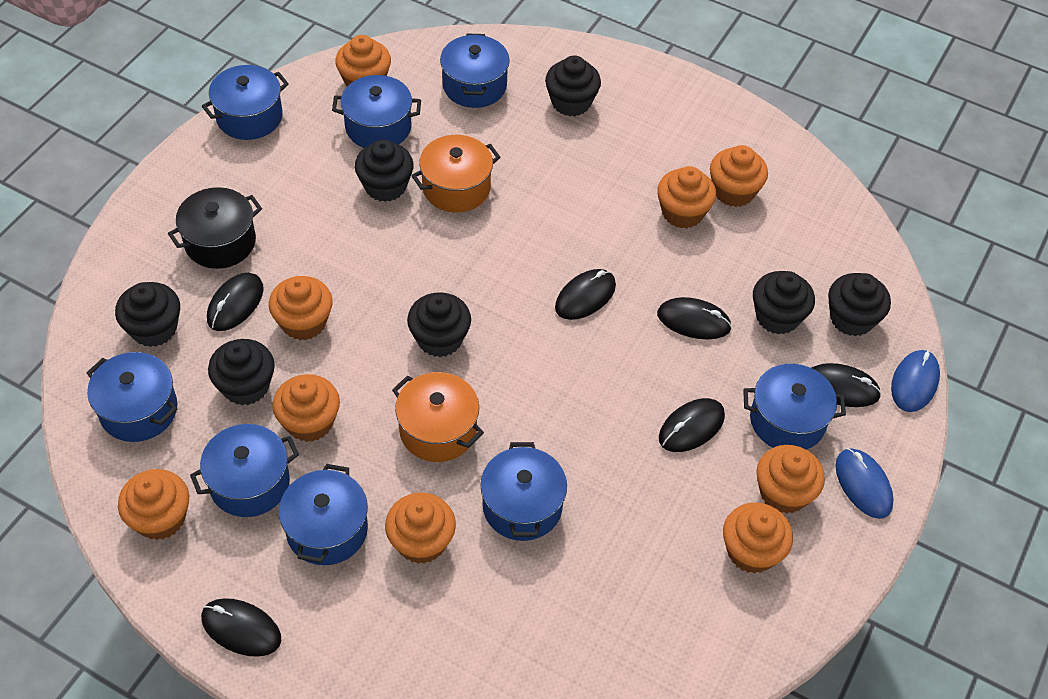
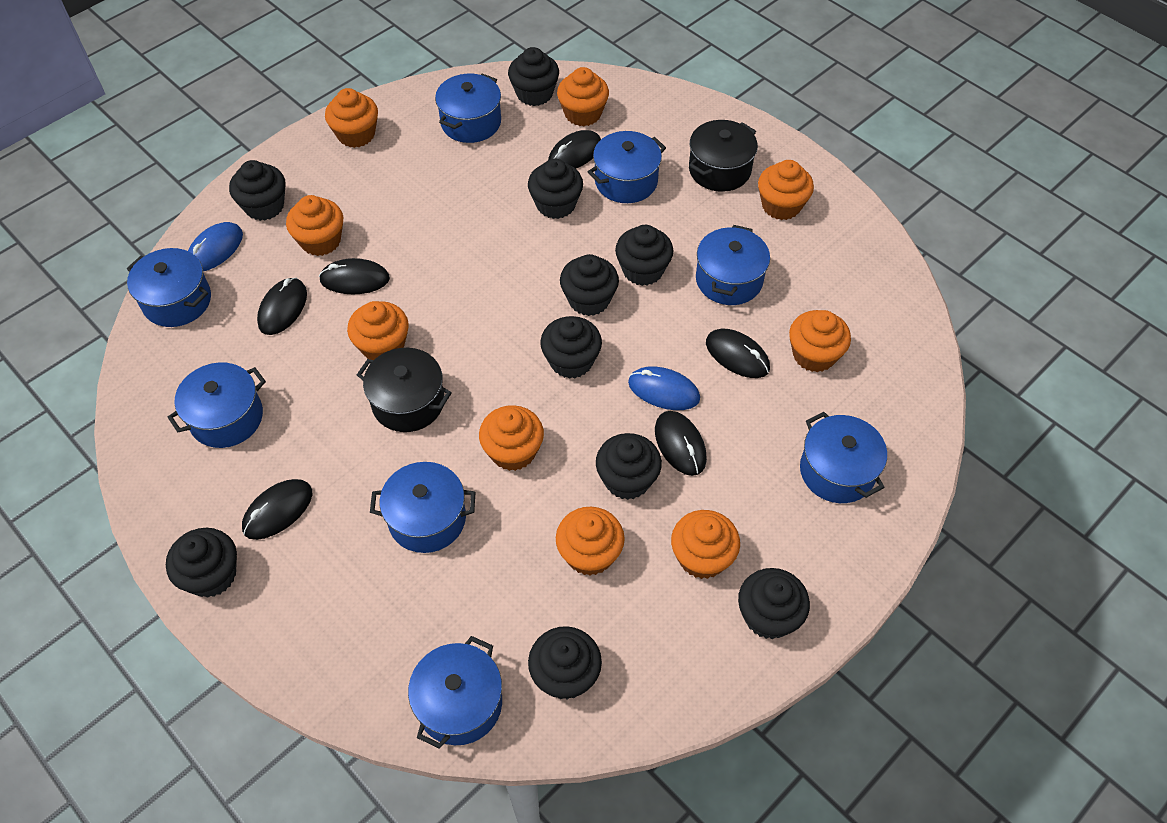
black cupcake: [115,282,180,347] [208,339,275,405] [355,139,414,202] [407,292,471,357] [545,55,601,116] [753,271,815,335] [828,273,891,336] = 7 -> [166,528,237,598] [229,160,286,221] [508,47,559,106] [528,159,583,219] [528,626,602,700] [540,316,602,379] [560,254,619,316] [596,433,662,500] [615,225,674,286] [738,568,810,639] = 10
black pot: [168,187,262,269] = 1 -> [357,348,451,432] [689,120,758,192] = 2
orange pot: [392,372,484,462] [411,135,501,213] = 2 -> none = 0

